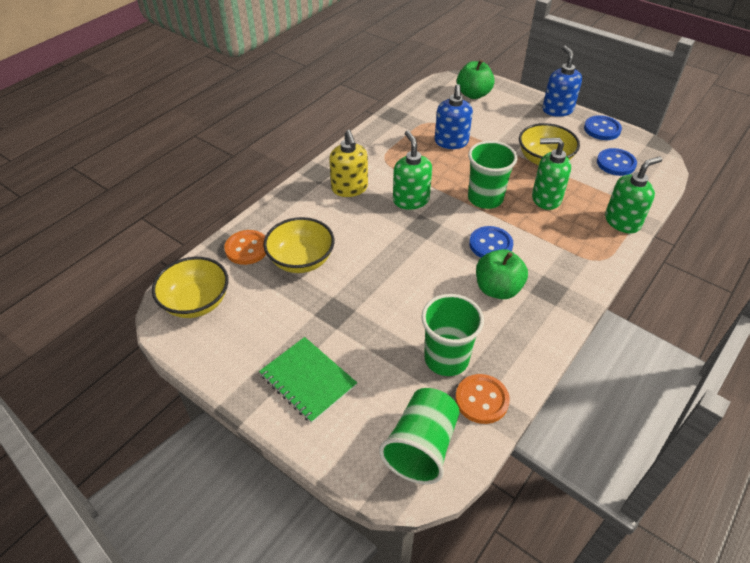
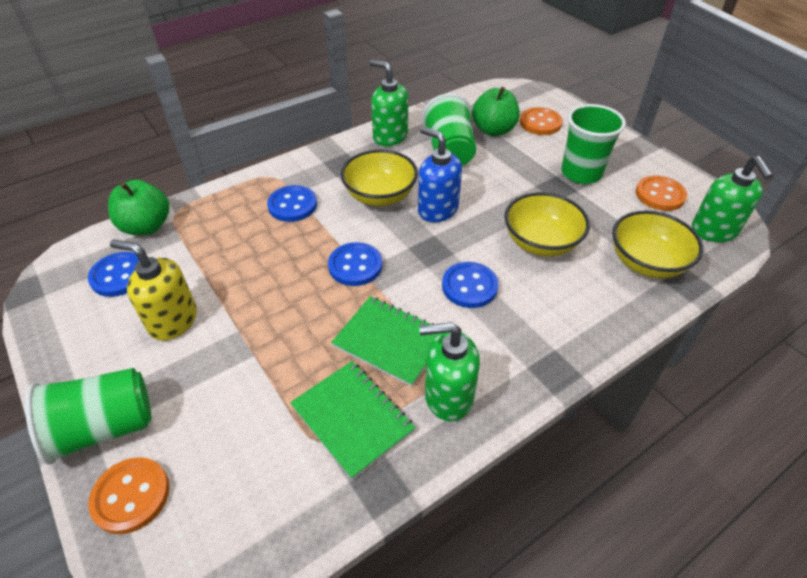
blue button: [469,226,513,258] [584,115,622,140] [597,148,637,176] = 3 -> [88,252,139,297] [267,185,317,222] [328,242,382,286] [442,262,499,308] = 4
blue soap dispenser: [435,84,473,149] [542,46,582,117] = 2 -> [418,126,462,222] = 1
green notebook: [259,337,357,423] = 1 -> [290,361,415,480] [331,296,441,387] = 2
orange button: [224,230,266,265] [455,374,510,424] = 2 -> [88,457,170,534] [520,107,563,135] [635,175,687,211] = 3

